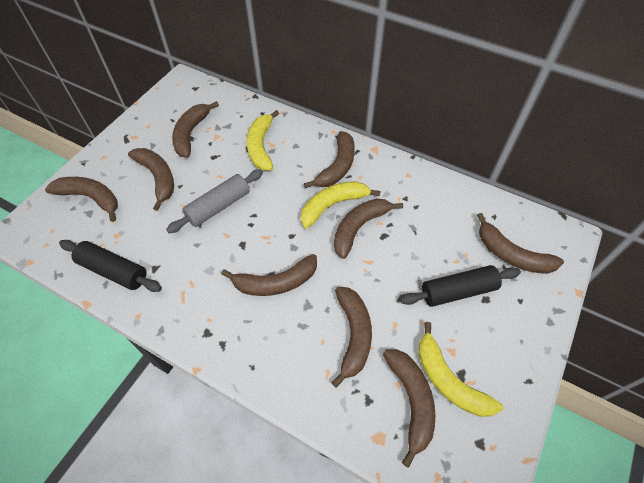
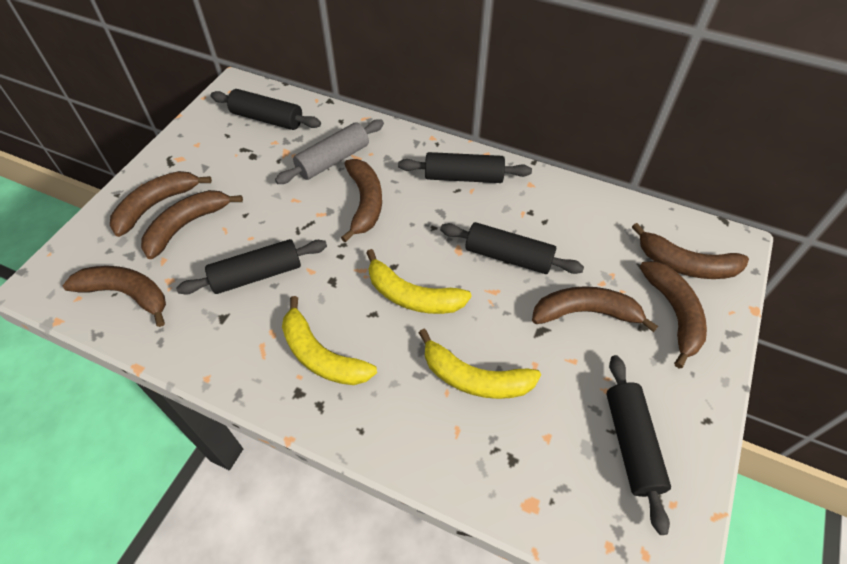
black rolling pin: [59,240,162,292] [400,265,521,307] = 2 -> [176,239,327,294] [210,89,321,130] [398,152,532,183] [440,222,584,274] [606,355,671,535] = 5
brown banana: [45,177,118,222] [128,148,174,211] [172,101,219,158] [221,254,317,296] [304,131,355,188] [331,287,372,388] [334,199,403,259] [383,349,435,468] [477,213,564,274] = 9 -> [63,266,166,327] [110,171,212,237] [141,190,243,259] [341,159,382,242] [532,286,658,332] [632,223,749,279] [639,261,707,368] = 7

